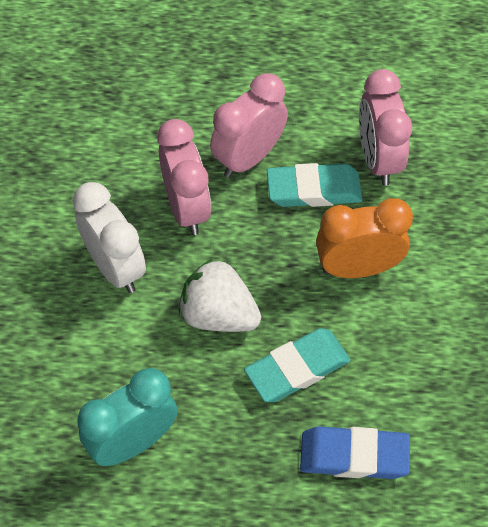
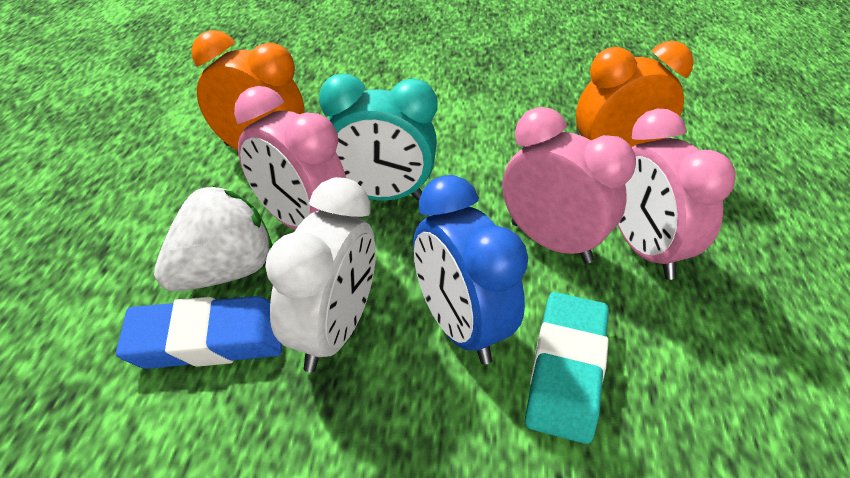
blue clock: none = 0 -> [413,175,528,365] = 1
orange clock: [316,198,413,278] = 1 -> [191,30,305,150] [576,41,694,147] = 2
turquoise eraser: [244,328,350,402] [267,163,362,207] = 2 -> [525,292,609,444] = 1

